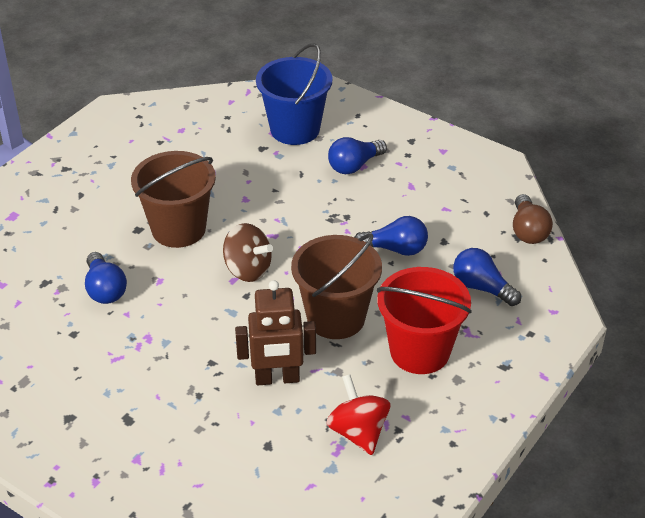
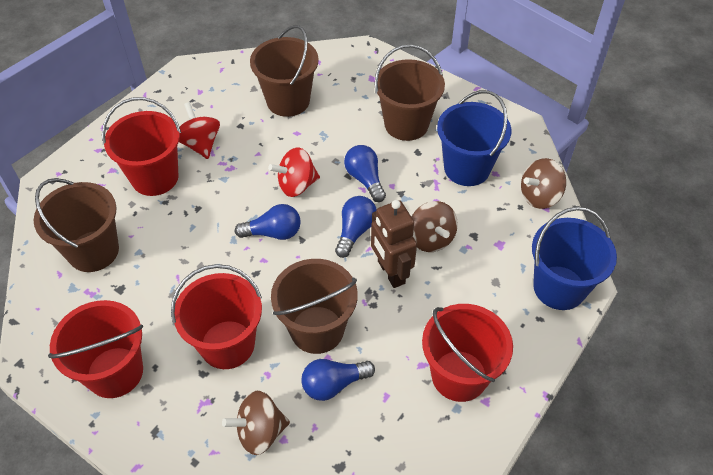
blue bucket: [256,43,332,145] = 1 -> [437,90,511,186] [532,207,617,310] = 2
brown bucket: [131,151,216,248] [291,233,382,339] = 2 -> [34,178,119,272] [250,25,319,117] [271,259,358,354] [374,44,445,141] = 4
brown light bulb: [513,194,553,244] = 1 -> none = 0
brown spinning top: [223,223,273,282] = 1 -> [222,391,290,455] [412,201,458,252] [521,158,566,209] = 3
red bucket: [377,267,472,374] = 1 -> [48,300,143,398] [102,97,181,196] [171,264,262,369] [422,304,513,402] = 4
red spinning top: [326,374,390,455] = 1 -> [179,102,220,159] [268,147,320,197] = 2

